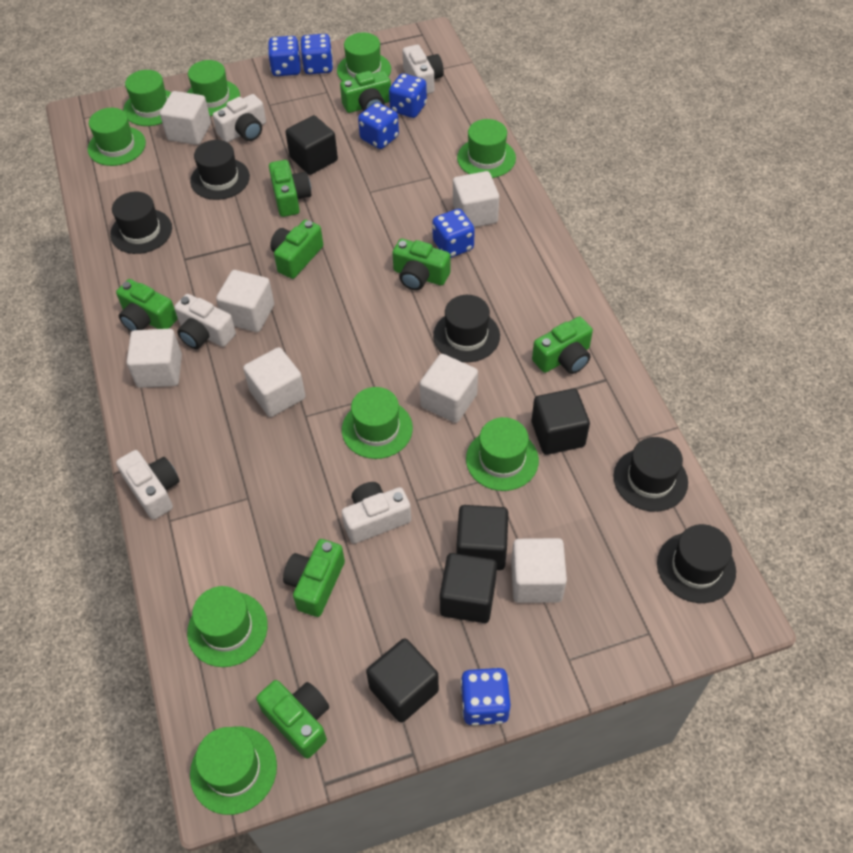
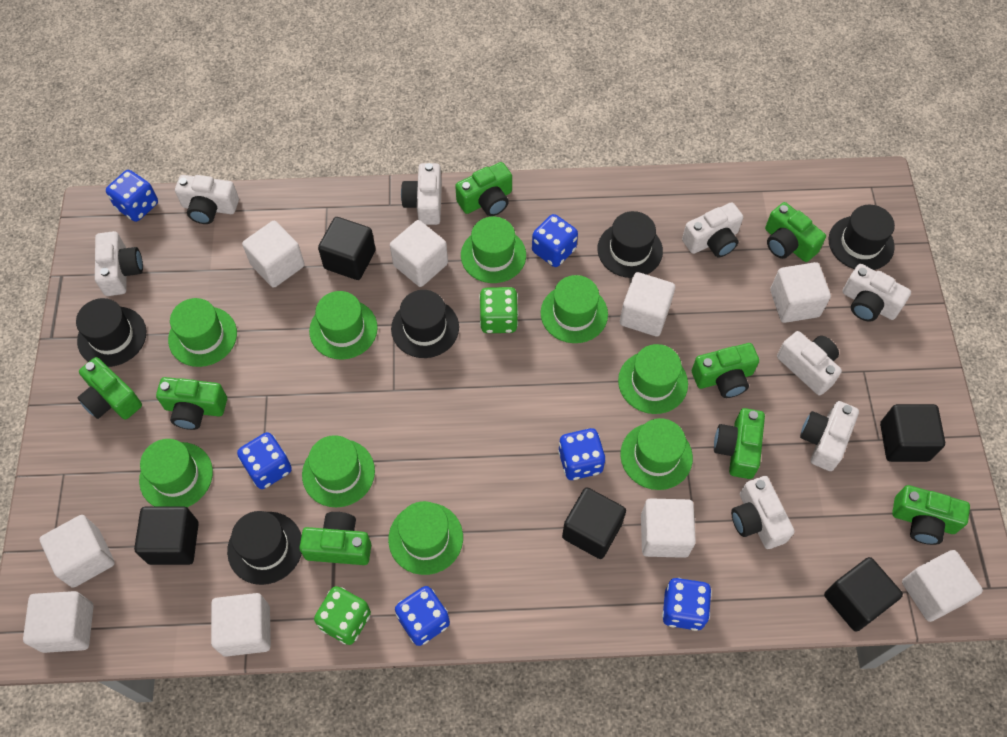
green dice: none = 0 -> [314,586,371,645] [479,287,518,333] = 2
white camera: [116,450,180,520] [174,294,236,349] [213,94,266,142] [342,482,411,544] [402,45,444,94] = 5 -> [95,231,143,296] [175,175,239,224] [401,163,442,225] [682,202,743,257] [731,476,795,549] [777,331,842,396] [800,401,859,471] [842,264,911,322] = 8
white cube: [127,329,182,388] [160,91,211,145] [216,270,274,332] [243,347,306,417] [420,354,478,423] [453,171,499,227] [511,538,567,603] = 7 -> [23,591,94,653] [39,515,115,588] [211,593,271,657] [242,221,305,288] [390,220,448,287] [620,272,675,337] [641,498,696,558] [770,262,831,323] [902,550,983,622] = 9

